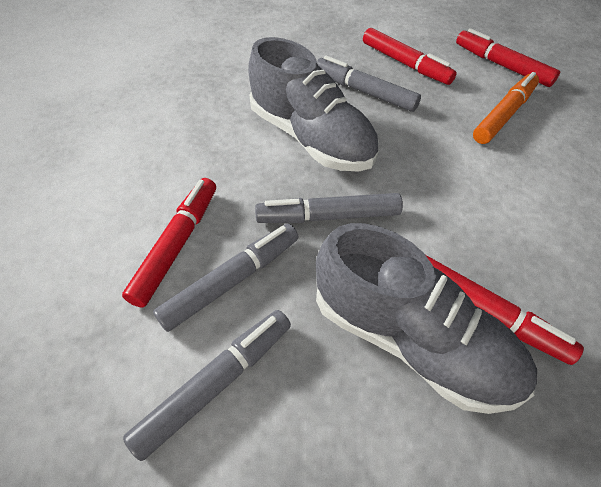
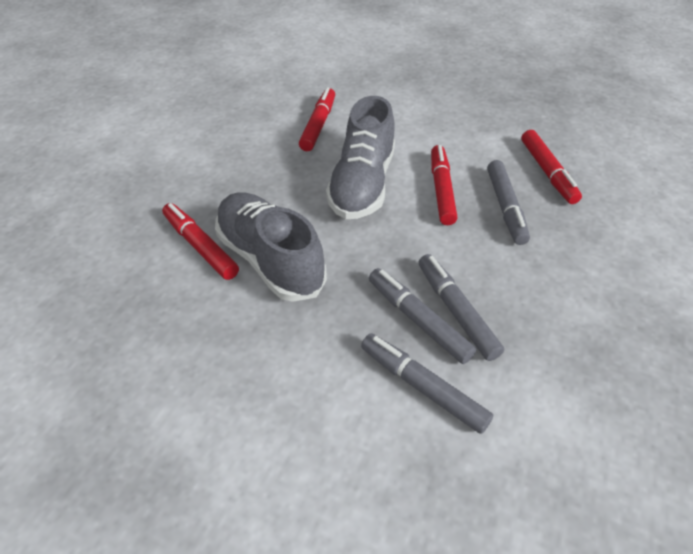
orange marker: [473,72,539,144] = 1 -> none = 0

